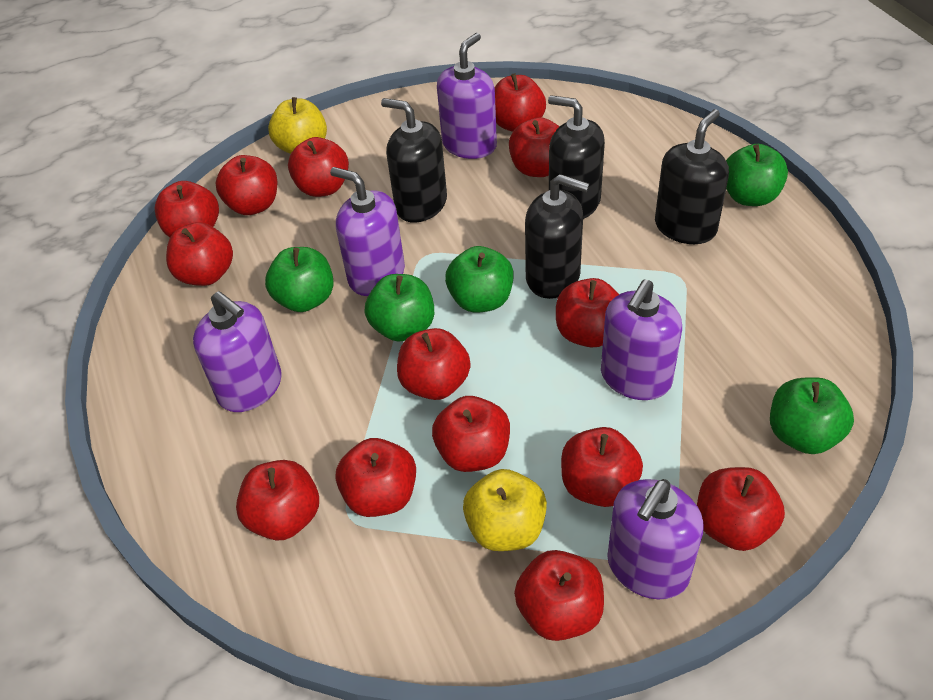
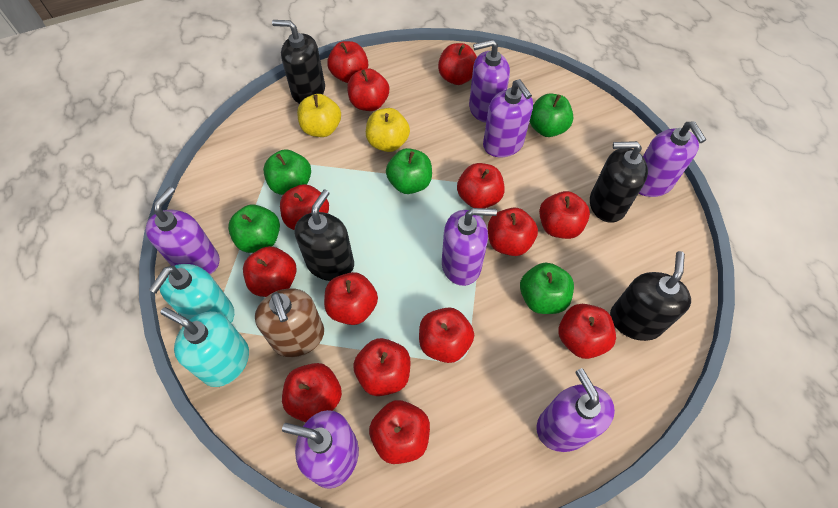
brown soap dispenser: none = 0 -> [255,288,324,357] = 1
purple soap dispenser: [193,291,282,412] [330,167,405,296] [437,33,497,159] [601,279,682,400] [607,479,704,599] = 5 -> [145,187,220,274] [282,410,359,489] [442,208,497,286] [469,39,510,123] [483,79,533,157] [536,368,615,452] [639,121,706,197] = 7
turquoise soap dispenser: none = 0 -> [149,264,234,323] [161,307,249,387] = 2

